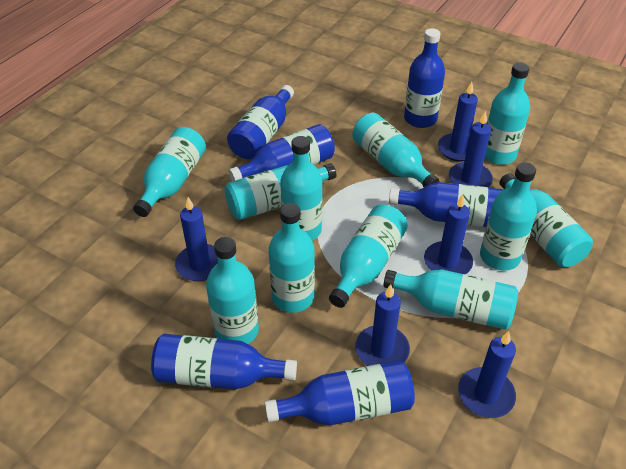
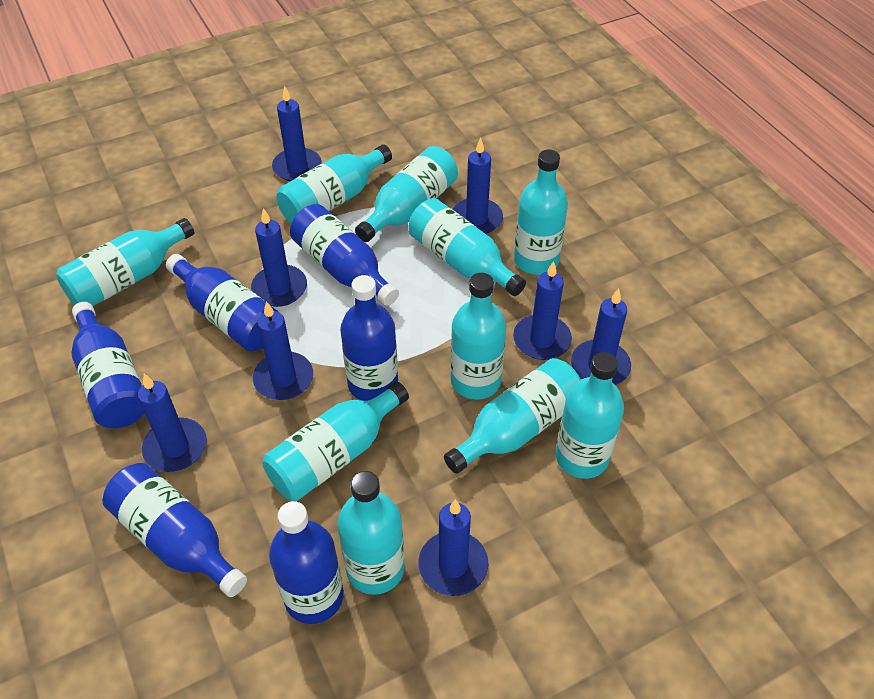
blue candle: [175,197,218,281] [355,284,410,366] [424,194,473,274] [438,82,478,162] [449,111,493,187] [458,331,516,418] = 6 -> [138,374,207,472] [251,208,307,307] [253,301,313,400] [272,86,322,181] [418,499,488,596] [453,138,503,234] [513,261,572,360] [571,288,631,385] = 8
turquoise bottle: [133,127,206,217] [206,237,259,344] [225,163,336,220] [268,203,315,313] [280,136,323,241] [329,205,408,308] [352,113,439,187] [383,269,518,330] [480,162,537,271] [485,63,530,165] [499,173,593,267] = 11 -> [56,218,194,306] [263,382,409,501] [276,144,392,224] [338,471,405,595] [355,146,458,242] [409,198,526,296] [444,358,581,474] [451,273,506,400] [514,150,568,275] [556,352,624,479] = 10

